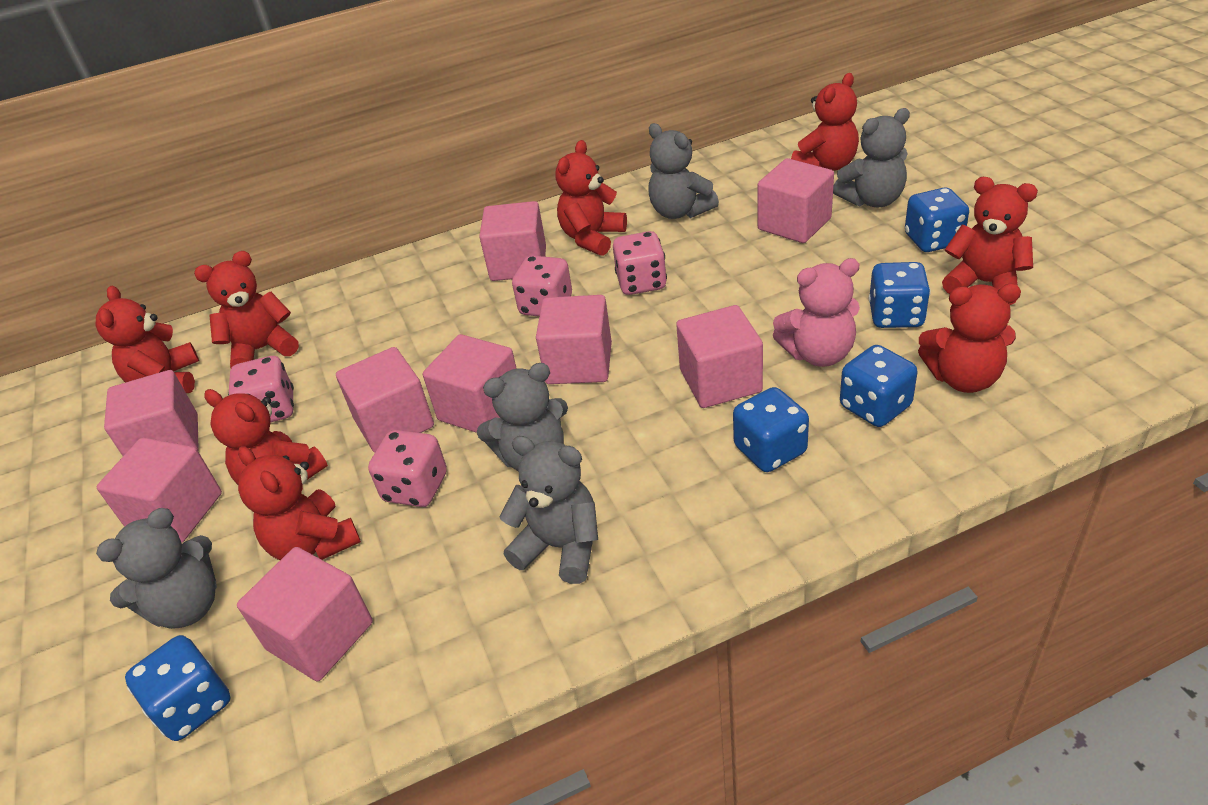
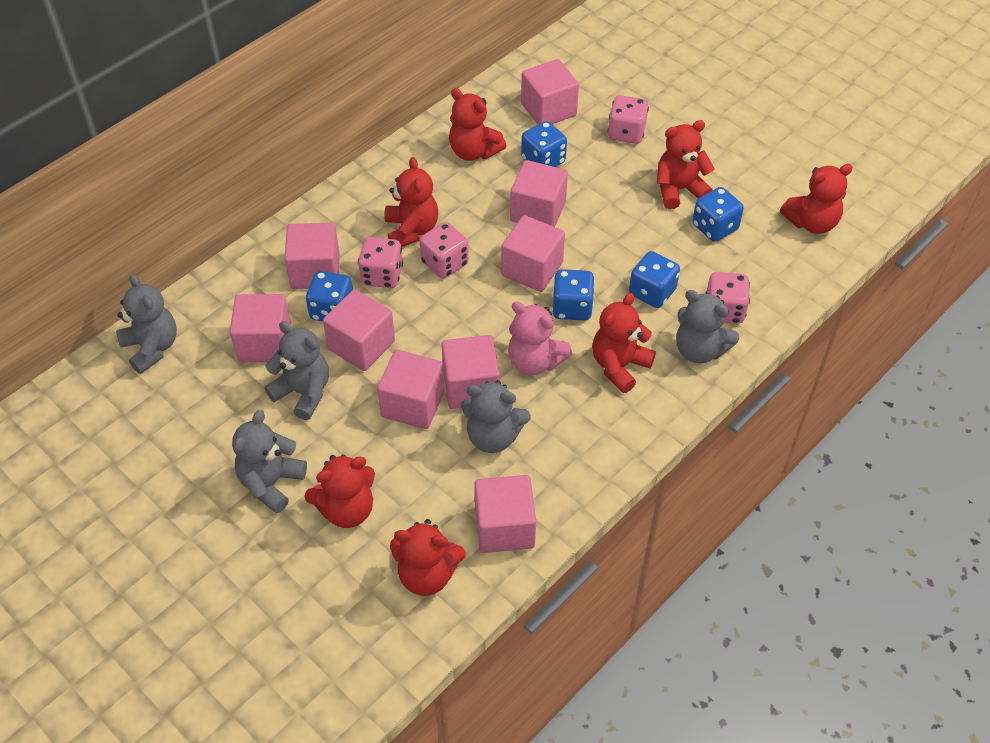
red teddy bear: [96,286,199,393] [194,251,299,369] [204,389,328,485] [238,446,361,560] [555,140,627,256] [791,73,859,171] [918,284,1021,393] [942,177,1038,305] = 8 -> [304,454,375,528] [384,157,438,247] [390,519,466,596] [449,88,506,161] [592,293,656,393] [657,120,715,209] [780,164,853,234] = 7

